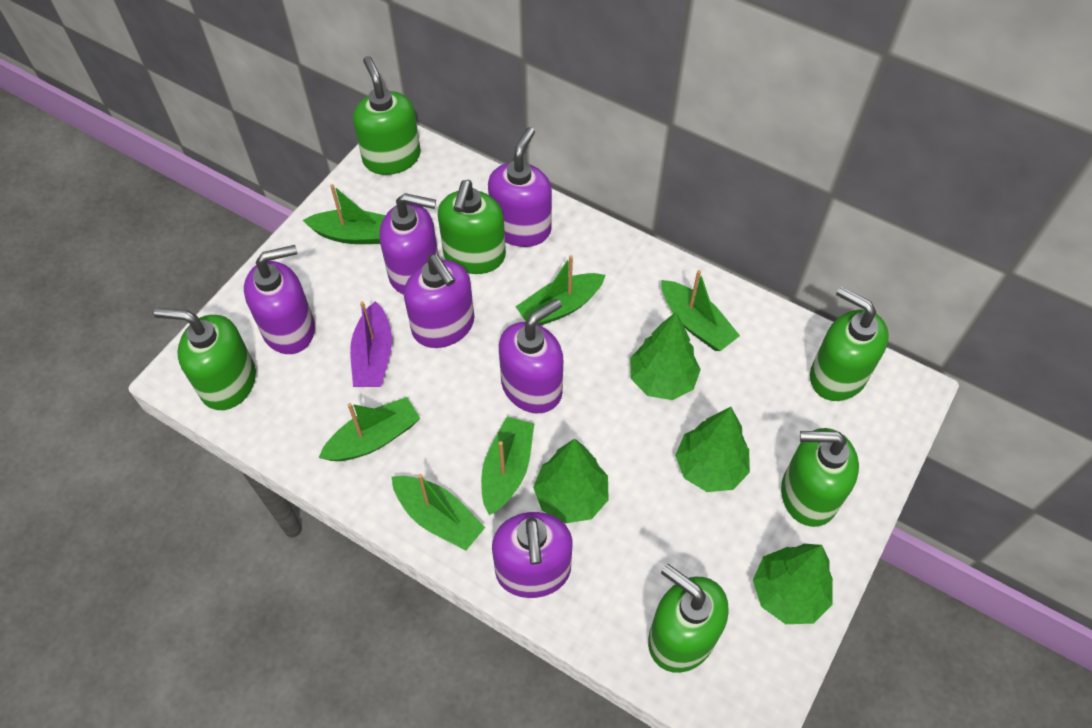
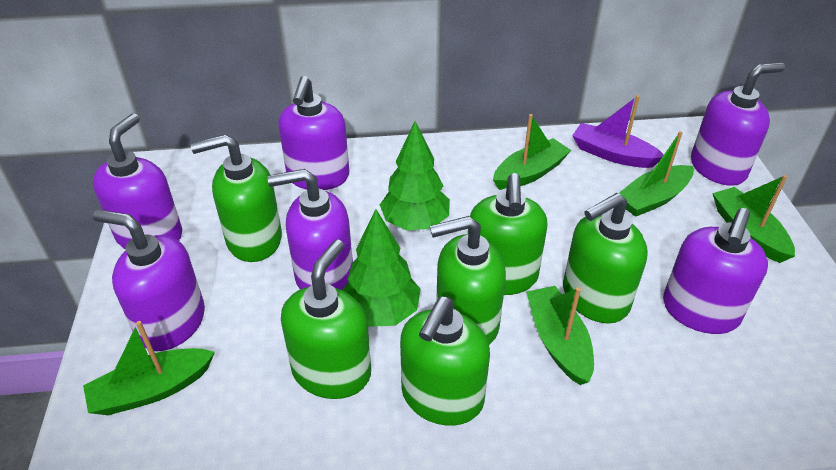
green boat: [303,184,386,244] [319,397,420,461] [392,474,485,550] [481,417,534,515] [516,255,606,326] [661,270,740,351] = 6 -> [83,321,215,415] [493,114,571,190] [526,286,594,385] [619,131,694,217] [712,175,795,263] = 5
green tree: [533,439,609,523] [630,312,701,400] [675,407,750,492] [753,543,833,624] = 4 -> [342,209,421,327] [380,121,450,231] = 2

